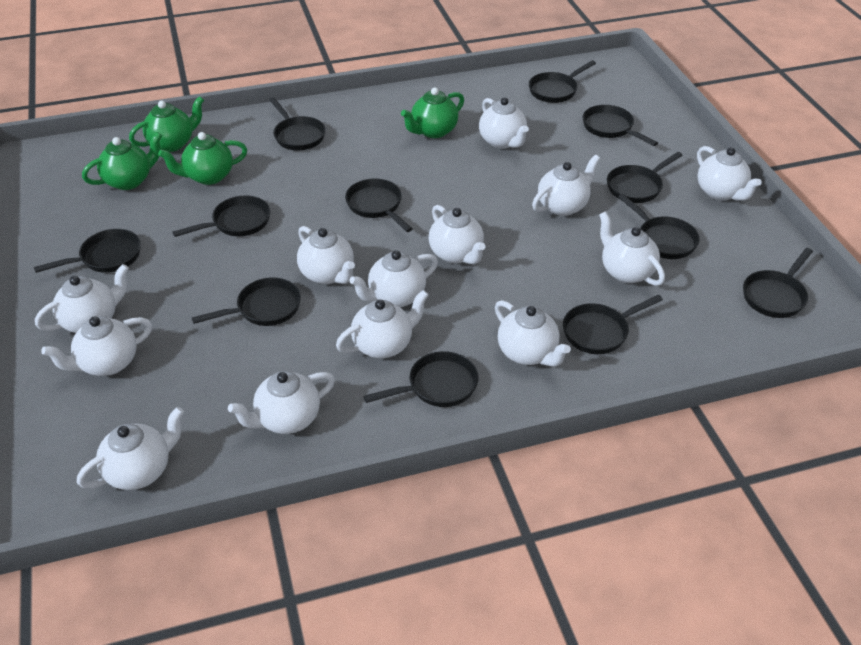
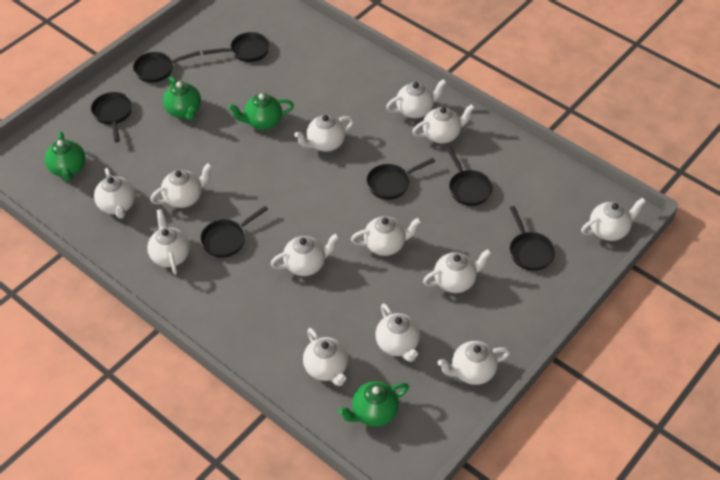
black pan: [34,229,141,273] [172,195,270,237] [192,277,301,326] [269,97,326,150] [345,179,412,232] [363,351,478,407] [529,60,596,103] [563,295,663,354] [583,105,658,146] [607,152,683,203] [618,194,699,259] [743,248,813,318] = 12 -> [91,92,132,142] [133,51,201,83] [200,206,268,258] [202,32,270,62] [367,158,435,200] [447,147,493,206] [510,206,556,271] = 7

